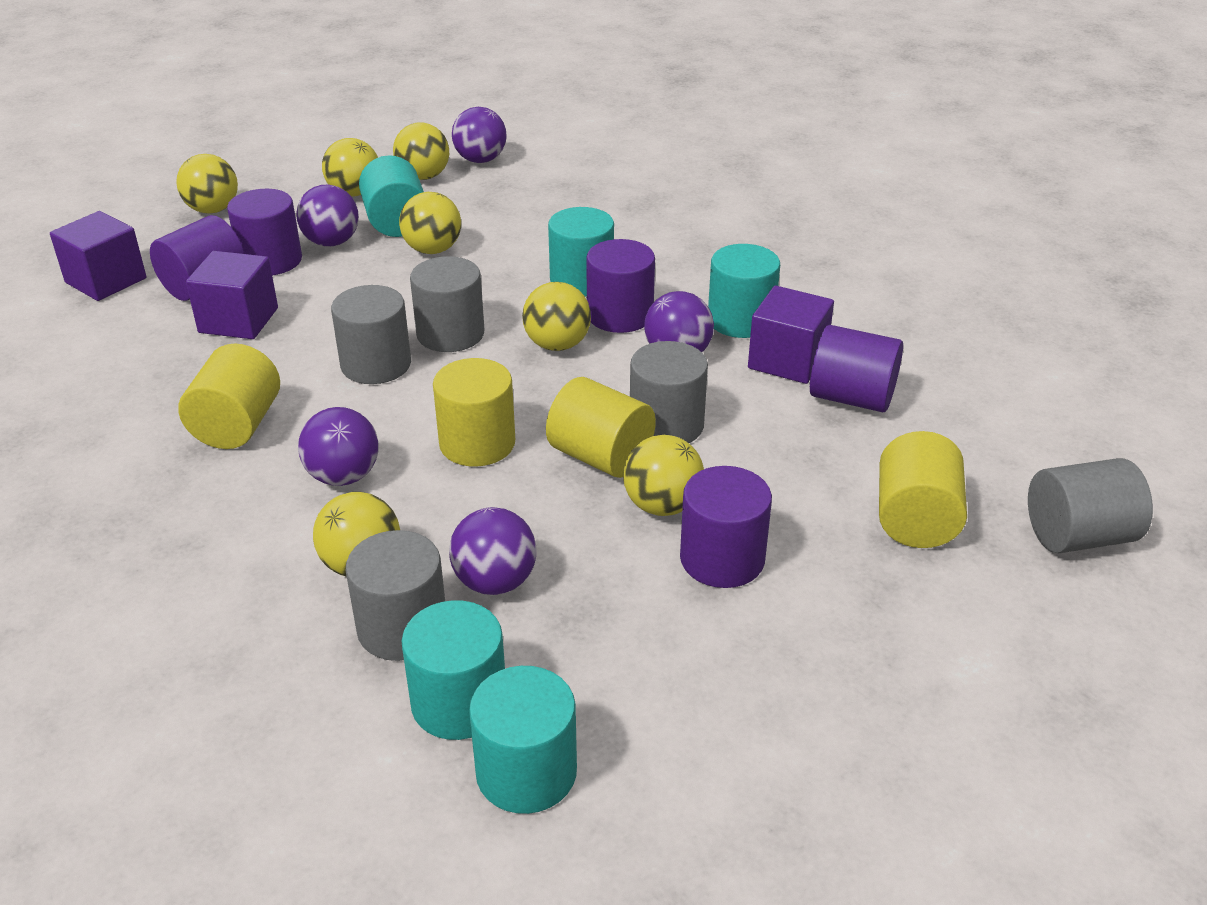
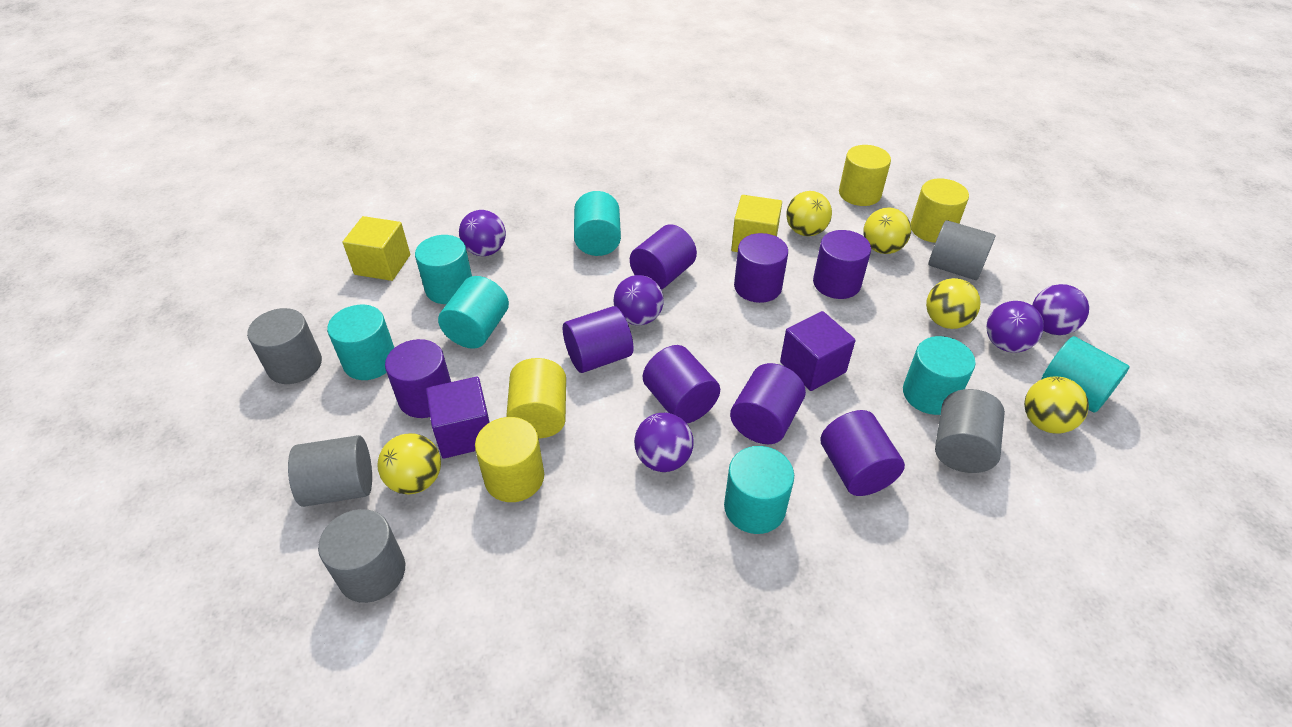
purple cube: [50,211,146,301] [186,251,278,339] [748,286,834,384] = 3 -> [426,377,490,459] [780,311,856,391] = 2
purple cylinder: [150,215,245,301] [227,189,302,275] [586,239,655,333] [680,466,772,588] [810,325,903,412] = 5 -> [385,339,451,418] [563,306,633,373] [630,225,697,289] [643,345,720,423] [730,363,806,444] [734,233,788,303] [813,230,871,299] [820,410,905,496] = 8
turquoise cylinder: [359,155,424,237] [402,600,505,740] [469,666,577,814] [548,207,614,296] [708,244,780,338] = 5 -> [327,305,394,380] [415,235,472,304] [438,276,509,349] [574,191,621,256] [724,446,794,534] [903,336,976,415] [1041,336,1130,413] = 7
yellow ball: [176,154,238,214] [313,492,400,577] [322,138,378,197] [393,123,449,180] [399,192,461,254] [522,282,591,351] [623,435,704,516] = 7 -> [377,433,441,495] [787,191,832,236] [864,207,911,254] [926,278,981,329] [1024,377,1089,434] = 5
yellow cube: none = 0 -> [342,216,410,281] [731,195,782,252] = 2

